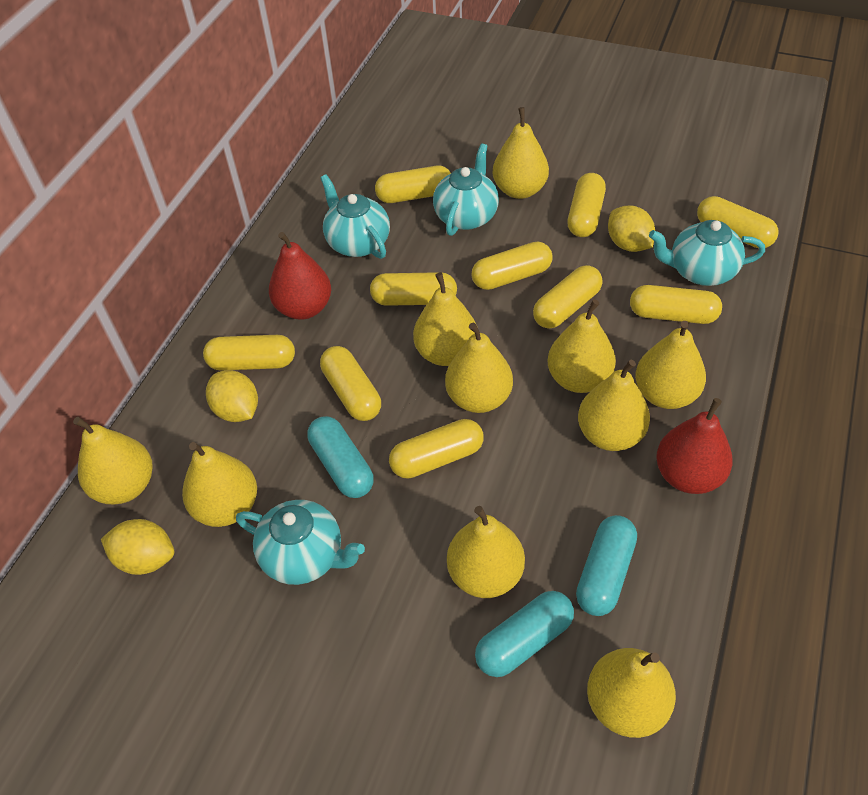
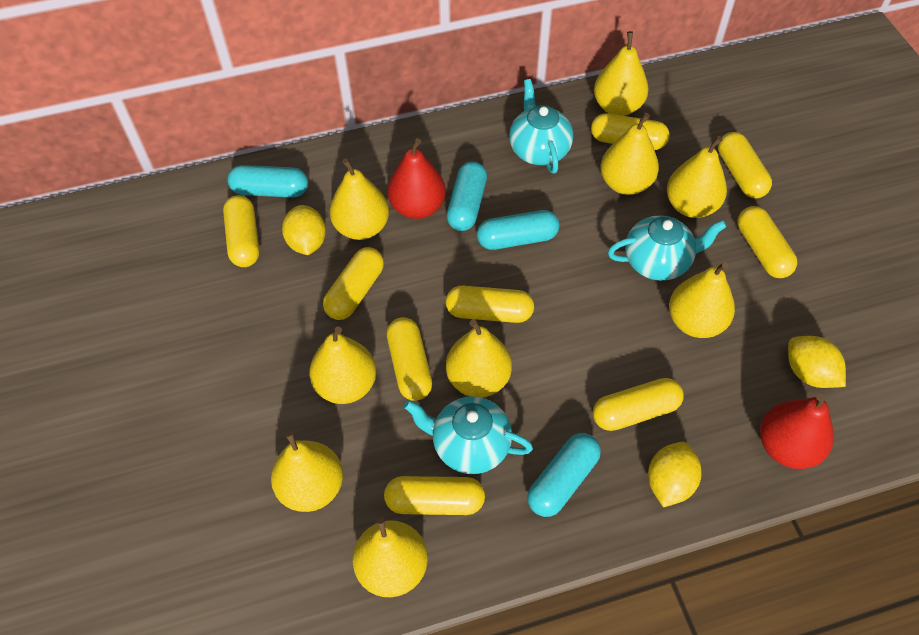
turquoise capsule: [307,416,374,498] [475,591,574,677] [576,515,637,616] = 3 -> [227,165,308,198] [447,161,487,231] [477,210,560,250] [527,433,601,517] = 4
turquoise teapot: [236,500,365,585] [320,174,390,259] [433,144,499,236] [649,220,765,286] = 4 -> [404,396,533,474] [509,79,573,174] [608,215,727,281] = 3
yellow capsule: [203,335,295,371] [320,346,381,421] [370,272,457,306] [375,166,451,203] [389,419,484,479] [472,241,552,290] [533,265,602,329] [567,173,606,237] [630,285,722,324] [697,196,778,248] = 10 -> [223,195,259,267] [323,247,384,320] [384,476,485,515] [387,317,432,401] [446,286,534,323] [591,113,670,150] [593,378,684,431] [718,132,772,198] [737,206,797,278] = 9
yellow pear: [73,417,153,504] [182,442,257,527] [413,272,477,366] [445,323,513,413] [447,506,525,598] [492,107,549,199] [548,300,616,393] [578,359,650,451] [587,648,676,738] [635,321,706,409] = 10 -> [271,431,343,512] [309,326,376,404] [330,158,389,240] [353,517,428,597] [446,319,512,397] [594,31,649,116] [601,113,659,195] [667,136,727,218] [669,262,735,338] = 9

